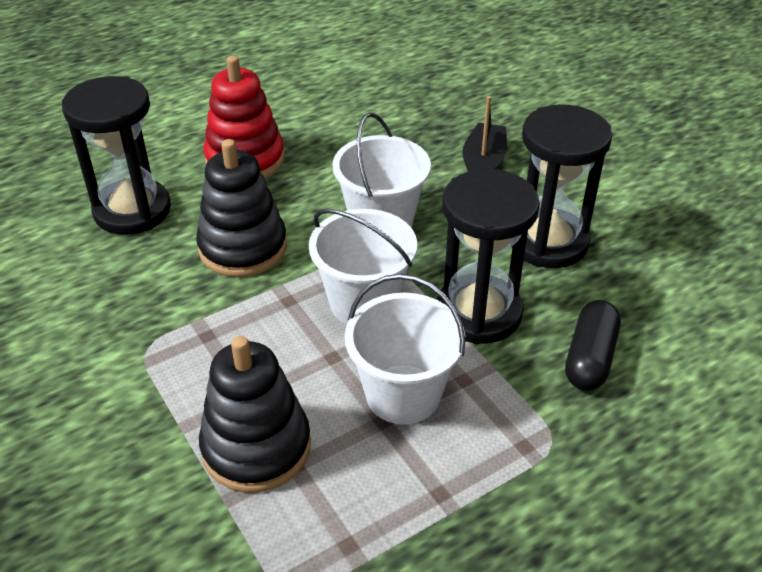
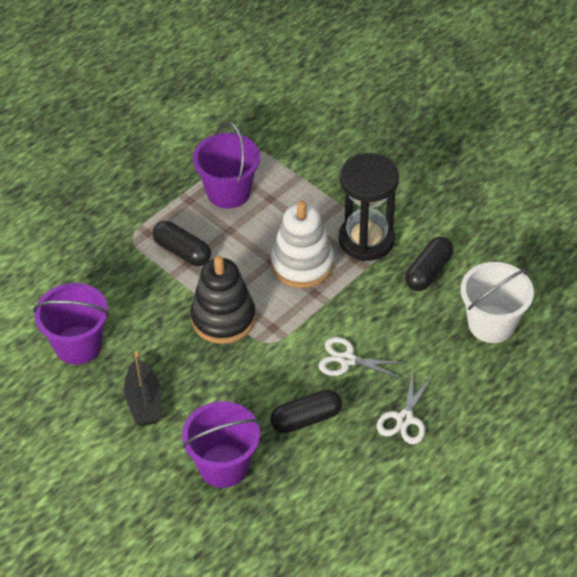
black capsule: [565,300,621,391] = 1 -> [152,221,211,266] [270,389,342,434] [405,236,454,291] = 3
black hourglass: [62,76,171,235] [437,169,540,344] [512,105,612,268] = 3 -> [339,153,399,261] = 1
black stacking toy: [196,139,287,277] [199,336,311,492] = 2 -> [190,256,256,344] = 1
purple bucket: none = 0 -> [33,283,109,365] [182,401,260,488] [193,122,260,209] = 3
red stacking toy: [203,56,285,178] = 1 -> none = 0
white bucket: [309,209,417,324] [332,112,431,228] [345,274,465,425] = 3 -> [461,262,534,343] = 1
white scissors: none = 0 -> [318,337,406,379] [377,372,433,444] = 2
white stacking toy: none = 0 -> [271,201,334,288] = 1

